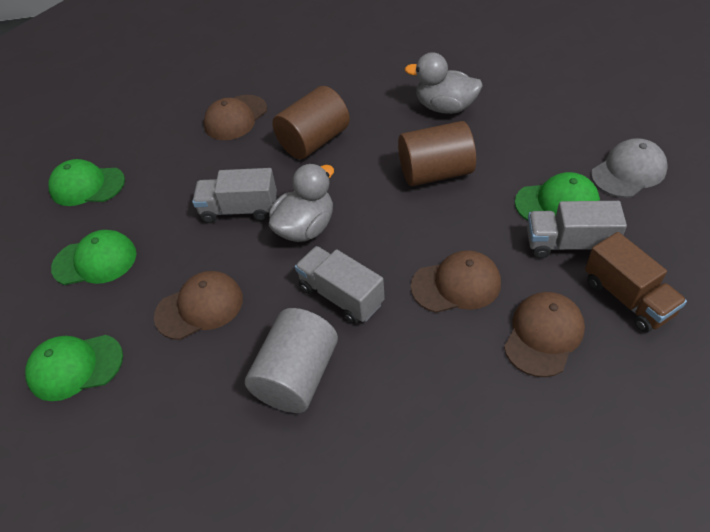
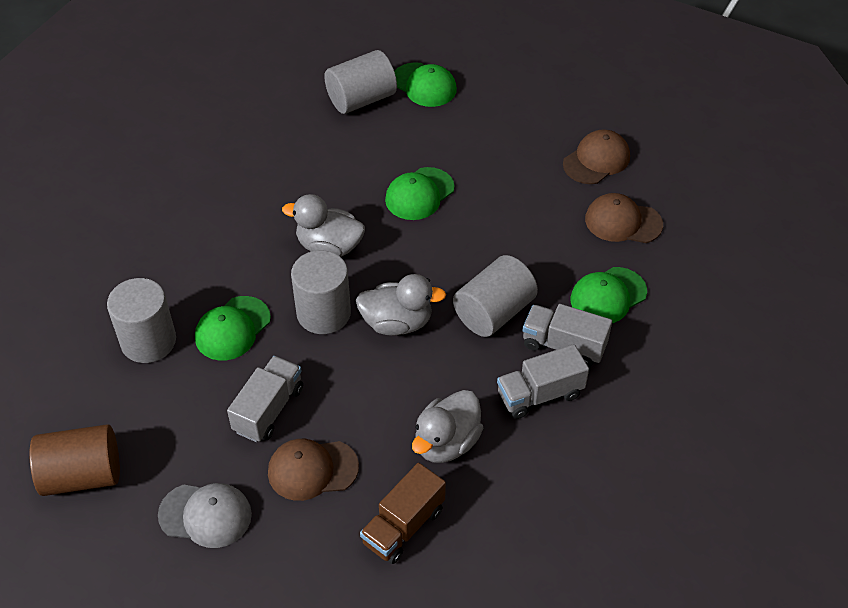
brown cap: [154,271,243,340] [204,95,267,140] [411,250,501,313] [504,292,585,377] = 4 -> [268,439,359,501] [563,129,630,184] [585,193,663,243] = 3
brown cylinder: [272,86,350,159] [398,121,476,186] = 2 -> [29,424,120,496] = 1
grey cylinder: [245,308,338,413] = 1 -> [107,278,176,363] [291,250,351,334] [324,50,397,114] [453,255,538,337] = 4
grey duck: [269,164,334,242] [405,52,483,114] = 2 -> [282,194,365,257] [356,274,446,336] [412,390,483,463] = 3

